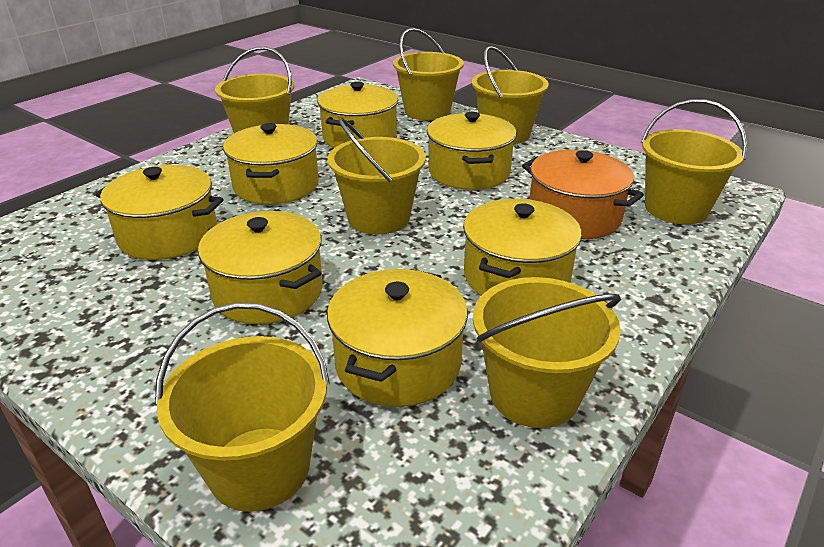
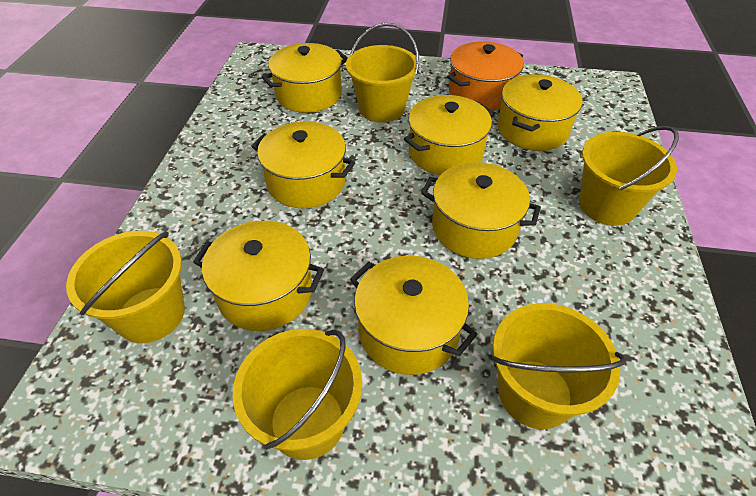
yellow bucket: [155,303,330,512] [215,47,295,133] [327,118,426,235] [393,28,464,121] [471,46,549,144] [473,277,621,428] [641,99,747,225] = 7 -> [66,231,185,343] [232,329,362,460] [346,23,419,123] [492,303,627,429] [579,126,679,226] = 5

